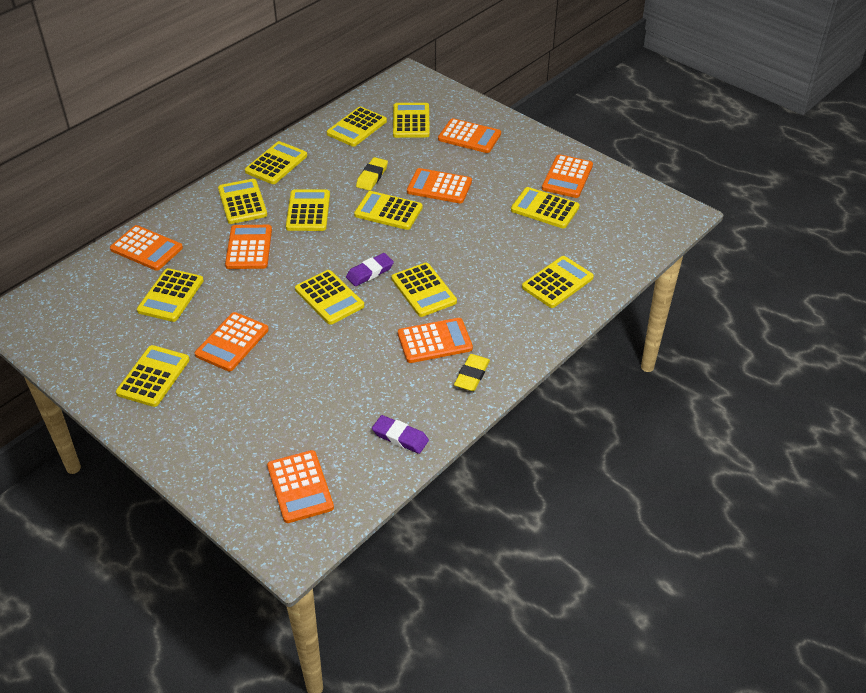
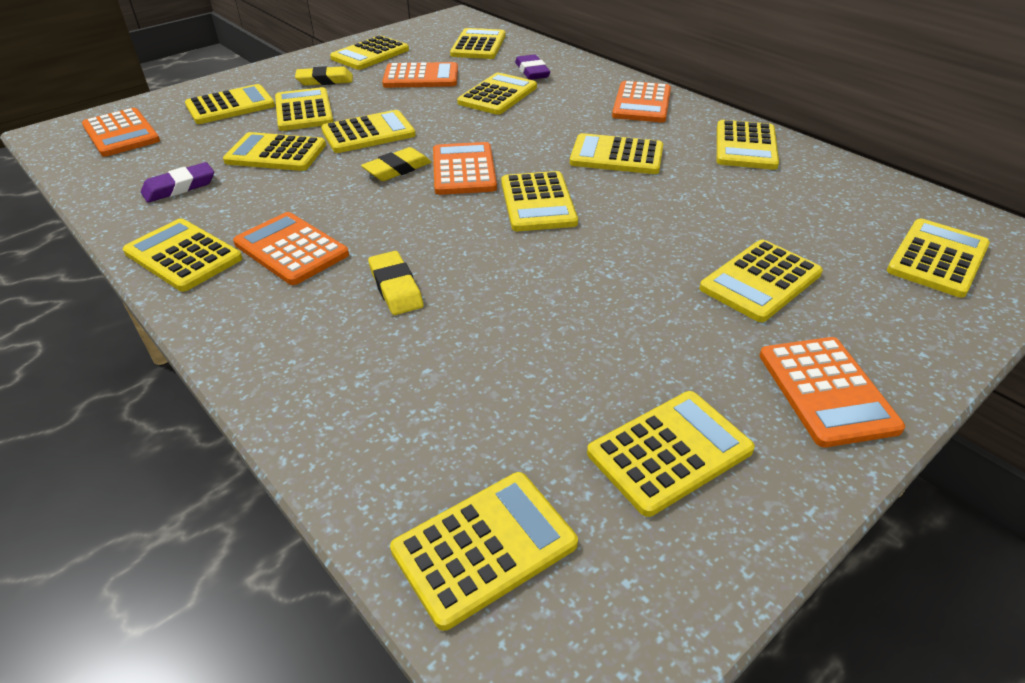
orange calculator: [110,225,183,271] [195,312,269,371] [225,225,272,269] [267,450,334,523] [398,318,473,363] [407,168,472,203] [438,118,501,153] [542,154,593,198] = 8 -> [82,108,160,157] [233,212,349,285] [382,62,458,88] [433,142,497,195] [612,81,671,122] [759,337,905,447] = 6
yellow calculator: [116,345,190,407] [137,268,204,322] [218,179,267,224] [245,141,307,184] [286,190,330,231] [295,270,364,325] [327,107,387,147] [354,191,423,230] [391,263,457,317] [393,103,430,138] [511,187,579,229] [522,256,594,308] = 12 -> [123,219,243,292] [185,84,275,124] [223,132,326,171] [275,87,334,131] [321,110,416,153] [330,35,409,70] [390,472,578,631] [450,28,506,59] [457,73,537,115] [501,171,578,231] [570,133,663,174] [587,391,755,517] [699,240,823,322] [717,120,779,170] [887,218,990,298] = 15
yellow eraser: [356,157,388,191] [454,354,490,391] = 2 -> [295,66,353,86] [361,147,431,181] [368,251,424,315] = 3

